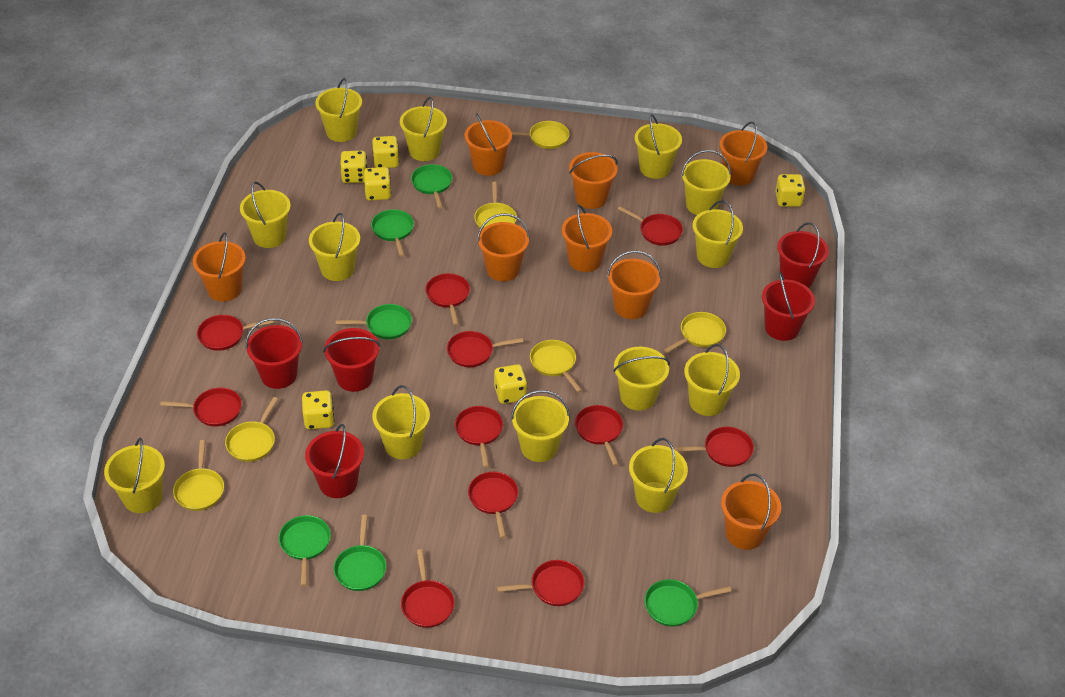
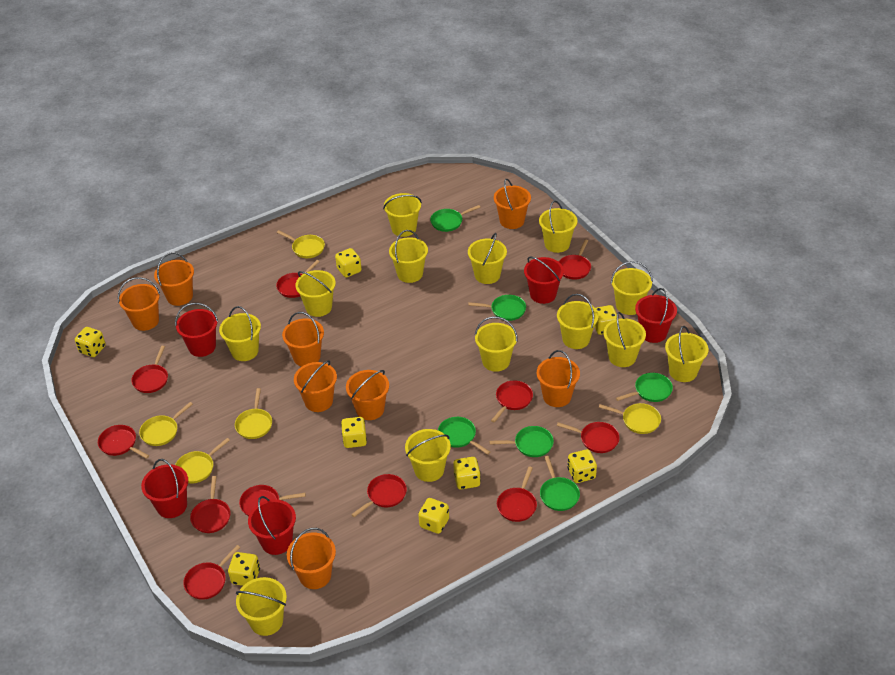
yellow dice: [302,390,334,429] [340,151,367,183] [364,167,391,201] [372,136,399,168] [494,364,527,404] [775,174,806,207] = 6 -> [75,327,106,357] [228,552,260,586] [335,248,361,277] [341,417,367,448] [418,498,449,534] [453,457,481,489] [568,449,597,483] [594,305,617,335] = 8
yellow pan: [173,440,224,511] [225,397,278,462] [474,182,517,228] [512,121,569,149] [530,340,582,392] [664,312,726,353] = 6 -> [139,402,193,446] [175,438,230,483] [235,388,272,439] [277,230,325,258] [599,403,661,434] = 5

